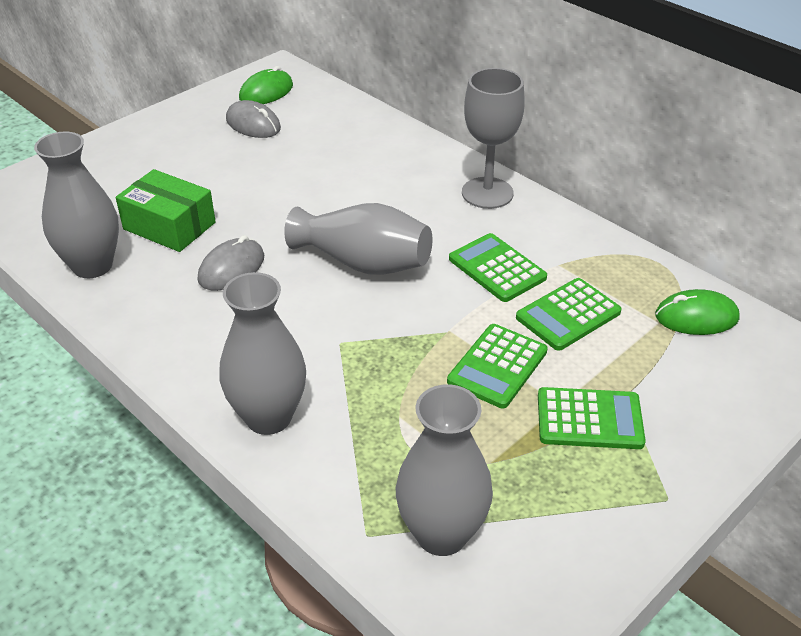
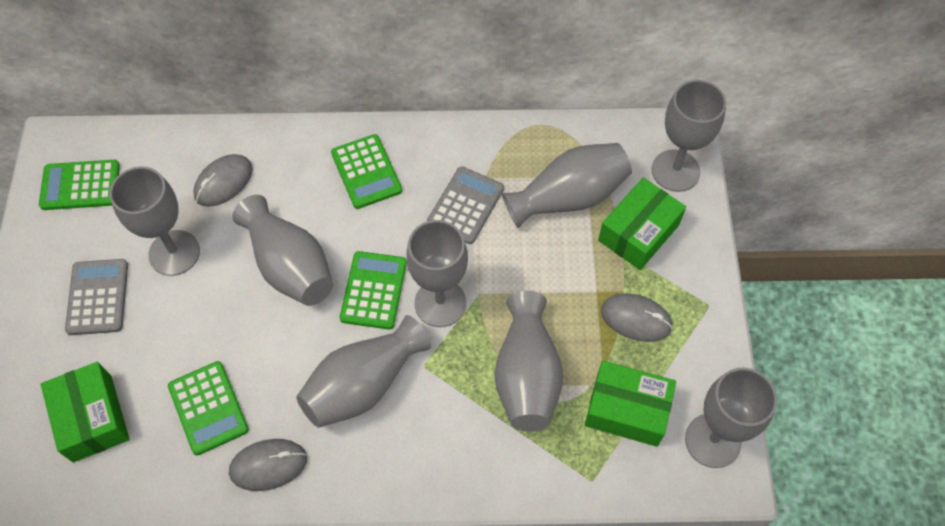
green box: [116,169,216,252] = 1 -> [41,362,129,463] [585,361,676,447] [598,178,686,270] = 3
green mouse: [239,66,293,104] [655,289,740,335] = 2 -> none = 0
grey calculator: none = 0 -> [65,259,128,335] [427,166,504,244] = 2
grey goblet: [462,68,525,209] = 1 -> [109,166,200,276] [406,220,468,327] [651,80,726,192] [685,368,777,468] = 4
grey mouse: [198,235,264,291] [226,100,281,138] = 2 -> [193,154,253,207] [229,439,307,491] [601,293,673,342] = 3

